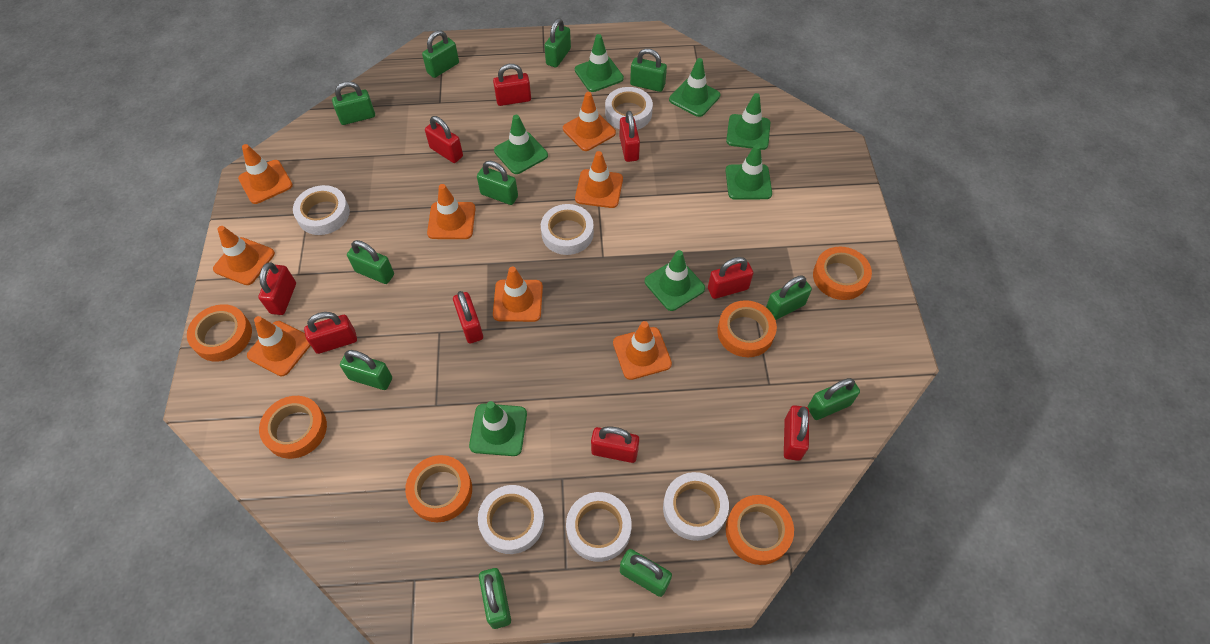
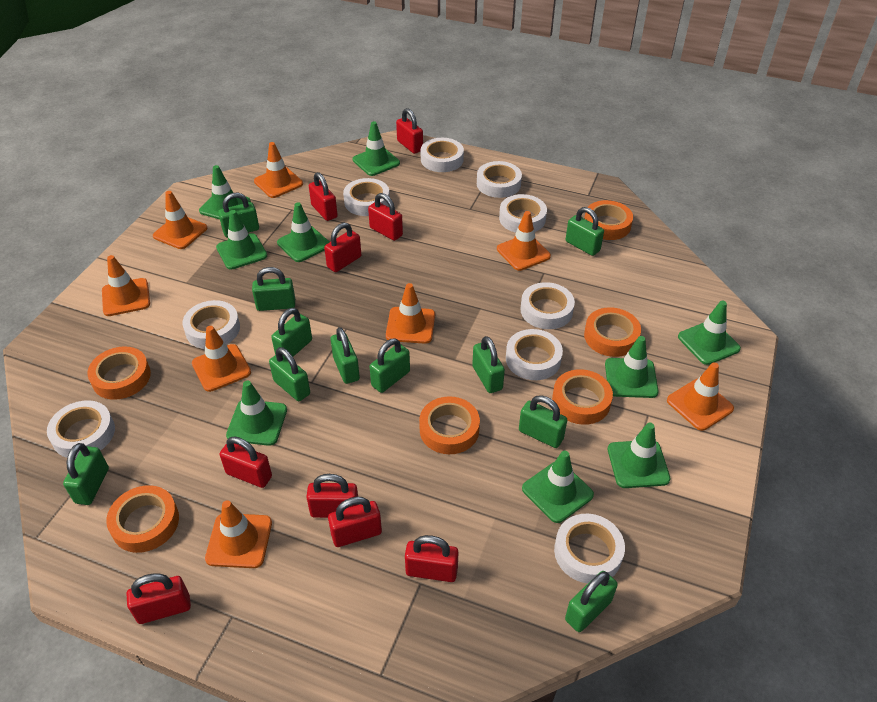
green traffic cone: [469,401,527,456] [494,115,548,174] [575,34,624,92] [645,250,705,311] [669,58,720,117] [726,93,770,150] [726,144,772,200] = 7 -> [199,165,251,220] [216,210,267,270] [226,381,287,446] [277,202,330,262] [353,121,400,176] [522,451,594,523] [605,336,659,398] [608,423,670,488] [678,301,741,365] = 9
white tape: [293,185,350,235] [478,485,544,554] [541,204,594,255] [566,492,632,562] [605,87,653,130] [663,472,729,541] = 6 -> [47,400,115,459] [182,300,240,349] [343,178,390,216] [421,138,464,172] [477,161,522,198] [499,194,547,233] [506,329,563,380] [520,282,575,329] [554,514,625,583] = 9

